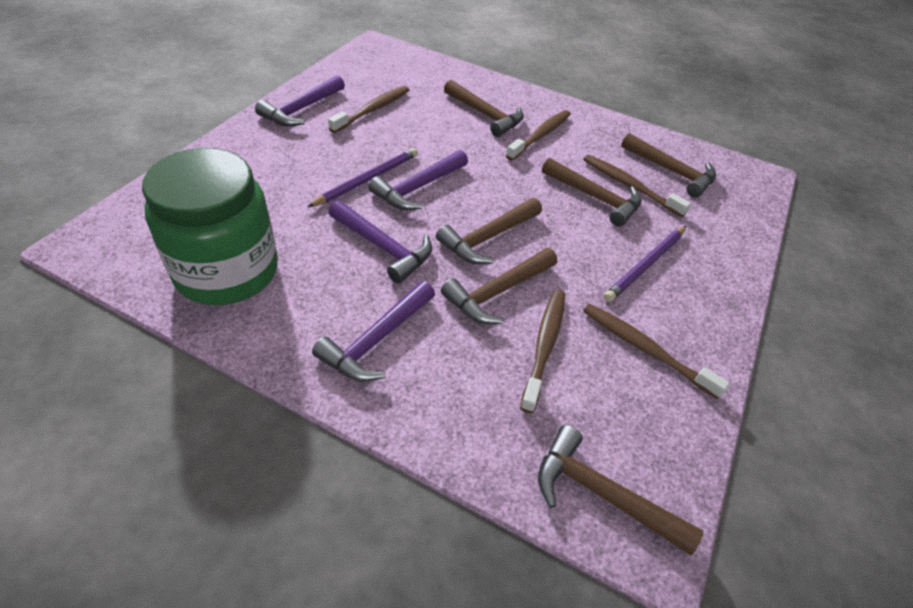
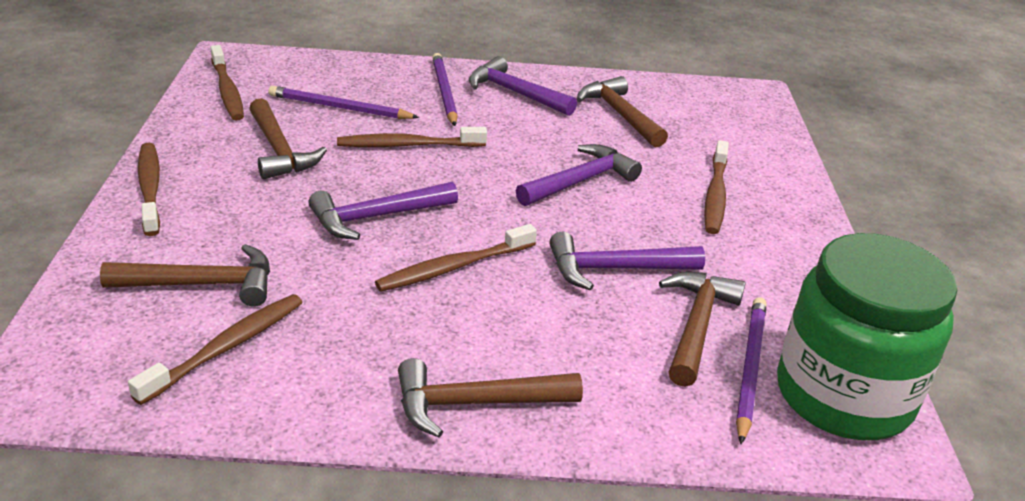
brown hammer: [436,198,542,264] [441,248,557,324] [444,80,524,137] [538,425,703,555] [542,158,641,227] [621,133,716,197] = 6 -> [100,244,270,307] [249,98,327,179] [398,358,583,438] [577,76,668,147] [659,272,746,387] = 5
brown toothbrush: [328,86,409,133] [506,110,571,161] [520,290,565,413] [583,155,691,217] [583,303,730,399] = 5 -> [128,294,303,405] [138,143,160,236] [210,45,244,121] [337,127,487,147] [375,224,537,291] [704,140,729,234] = 6
purple pencil: [308,148,418,207] [604,226,686,302] = 2 -> [268,86,419,119] [432,53,458,126] [736,297,767,444] = 3

